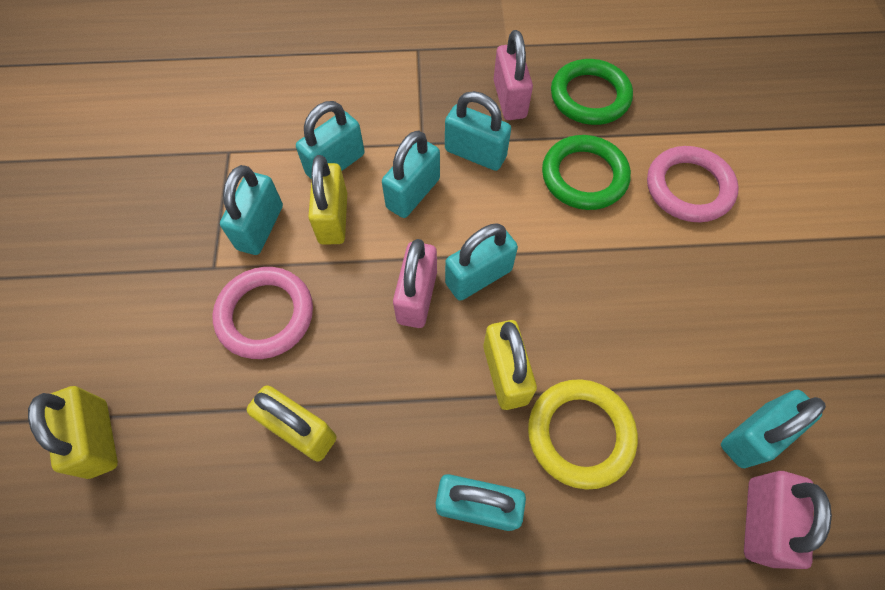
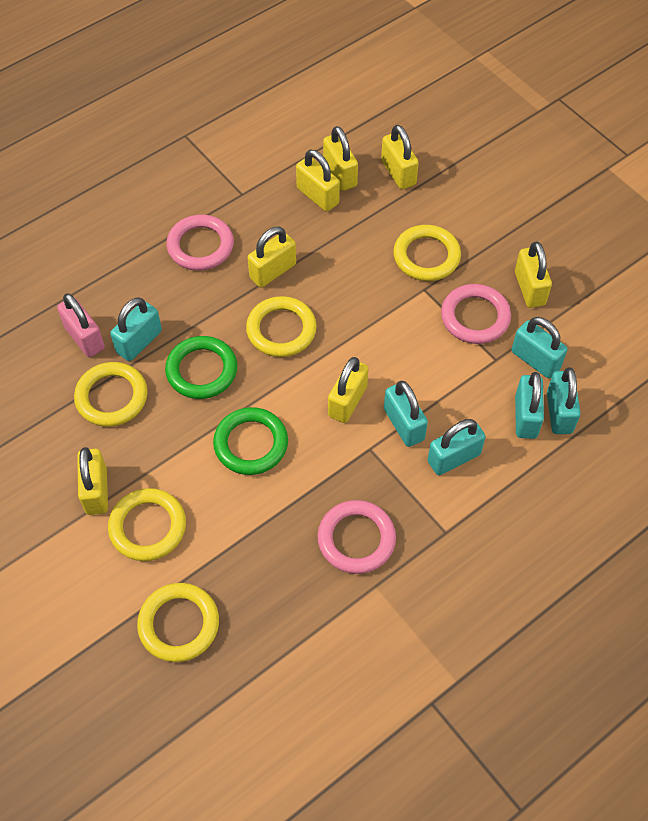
pink padlock: [393,239,437,328] [494,30,533,120] [744,471,832,569] = 3 -> [57,293,105,357] = 1
pink ring: [212,267,313,359] [647,146,739,222] = 2 -> [166,215,234,271] [317,500,396,574] [441,284,511,344] = 3
turquoise padlock: [220,165,283,255] [296,101,365,180] [382,130,440,218] [436,474,526,531] [445,91,511,171] [445,223,518,301] [721,390,826,468] = 7 -> [110,297,162,361] [384,381,428,447] [428,419,486,475] [512,317,567,379] [515,372,544,439] [547,368,581,434] = 6
yellow padlock: [28,386,118,479] [247,385,337,462] [308,155,347,245] [483,320,537,410] = 4 -> [77,447,108,515] [248,227,296,287] [296,150,340,212] [323,126,358,191] [328,357,368,423] [381,125,419,189] [515,242,552,308] = 7
yellow ring: [528,379,638,490] = 1 -> [74,362,148,427] [108,488,186,561] [137,583,219,662] [246,296,317,357] [393,225,461,281] = 5

